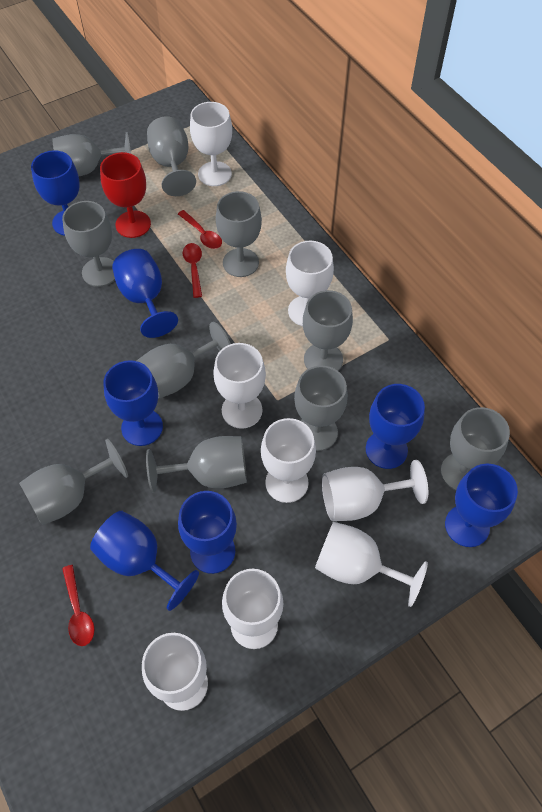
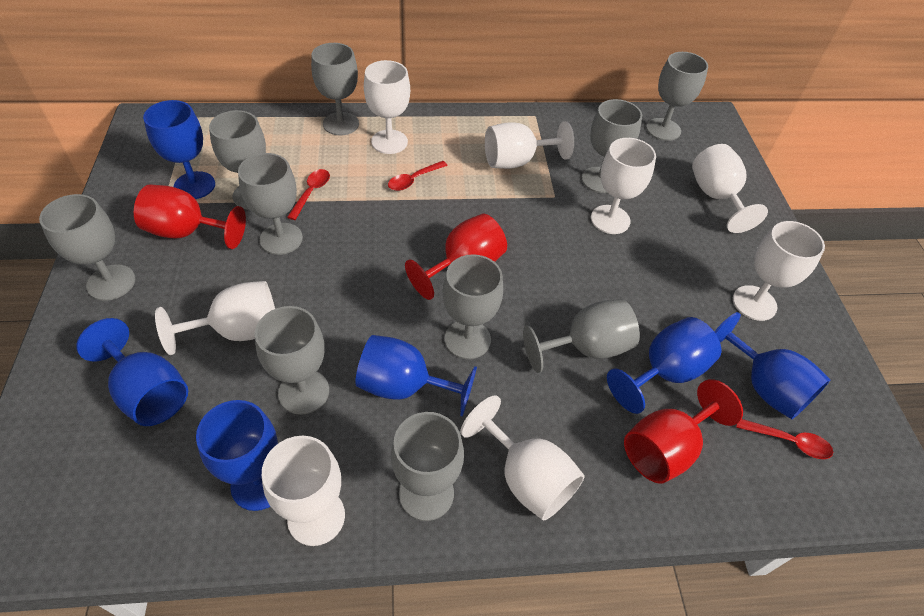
blue goblet: [31,150,80,236] [90,511,199,611] [103,360,163,446] [112,249,178,338] [178,491,237,574] [366,384,425,469] [445,464,518,547] = 7 -> [76,318,188,426] [143,100,215,199] [196,400,278,511] [355,335,477,417] [607,317,721,414] [714,312,830,419] = 6
red goblet: [100,152,151,238] = 1 -> [134,184,246,249] [405,214,507,300] [624,379,743,484] = 3

